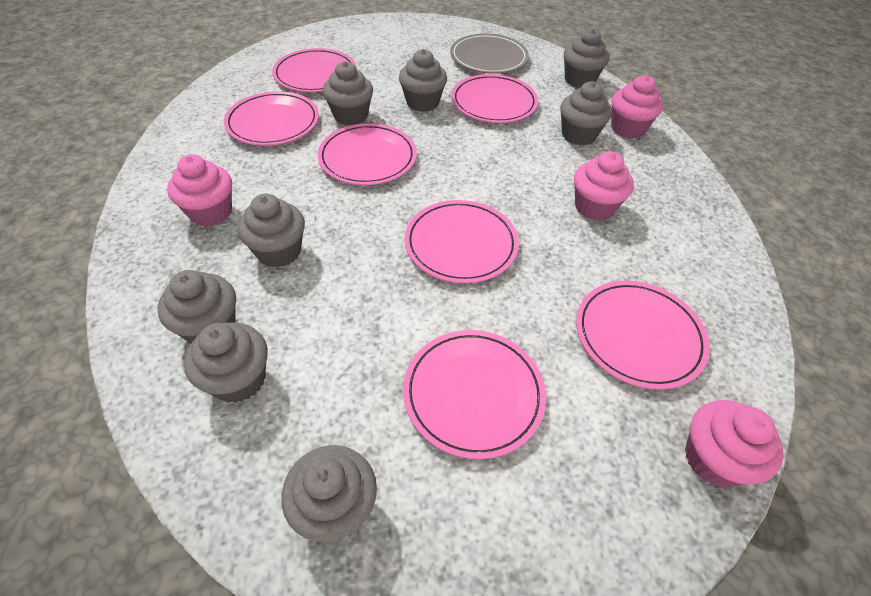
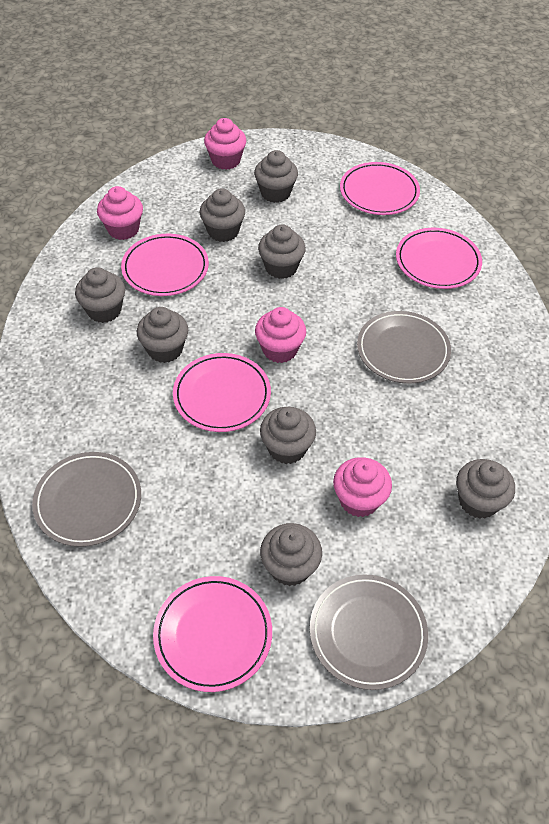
grey plate: [450,34,529,74] = 1 -> [32,452,141,547] [310,575,428,690] [357,311,451,384] = 3
pink plate: [224,91,319,146] [272,48,357,92] [317,123,417,185] [403,330,546,459] [405,200,519,283] [451,74,538,123] [576,281,710,390] = 7 -> [121,234,209,296] [153,576,272,692] [173,353,271,432] [340,162,420,215] [396,228,482,289] = 5

